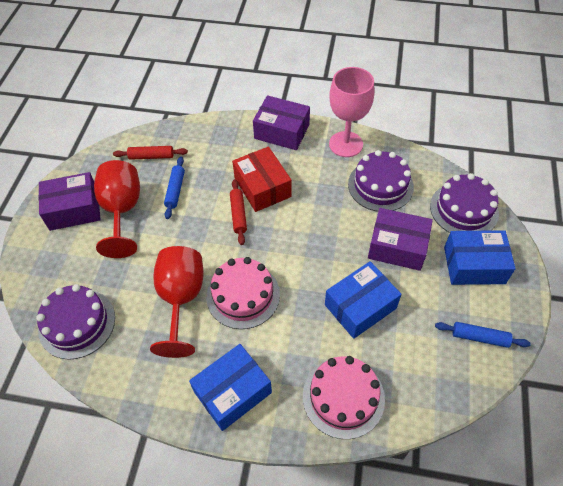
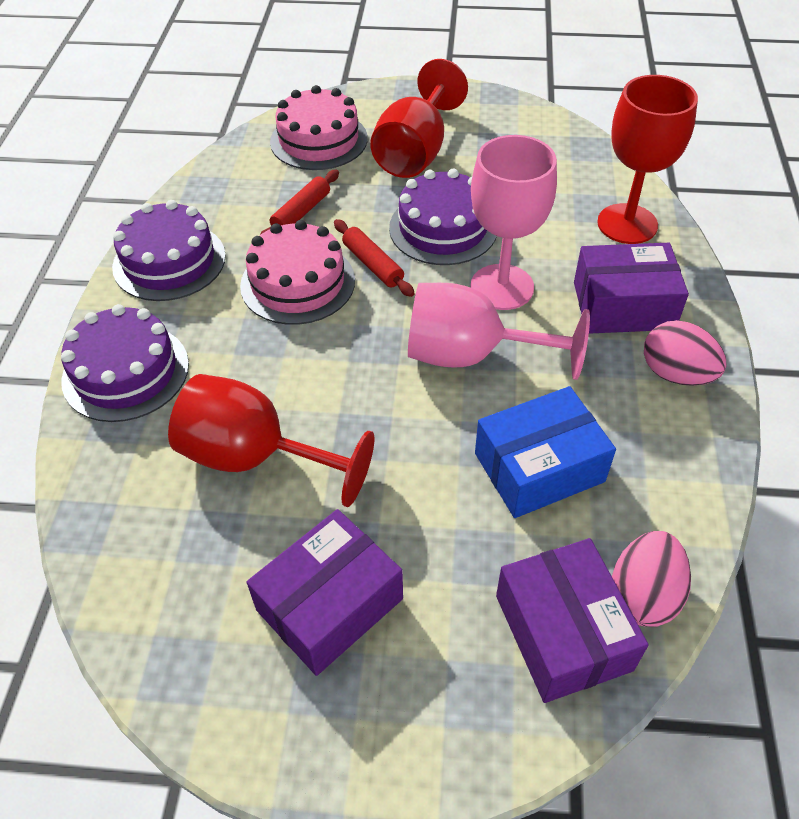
blue box: [189,344,272,431] [325,261,402,339] [444,230,516,285] = 3 -> [475,386,616,518] = 1
blue rolling pin: [164,157,185,219] [435,322,531,348] = 2 -> none = 0
pink egg: none = 0 -> [612,531,691,627] [644,320,727,386] = 2
pink goblet: [329,67,374,157] = 1 -> [408,283,590,380] [470,135,557,310] = 2
red box: [232,146,292,212] = 1 -> none = 0
red goblet: [94,160,140,258] [150,246,204,358] = 2 -> [168,374,374,507] [370,59,468,178] [597,75,698,244] = 3

